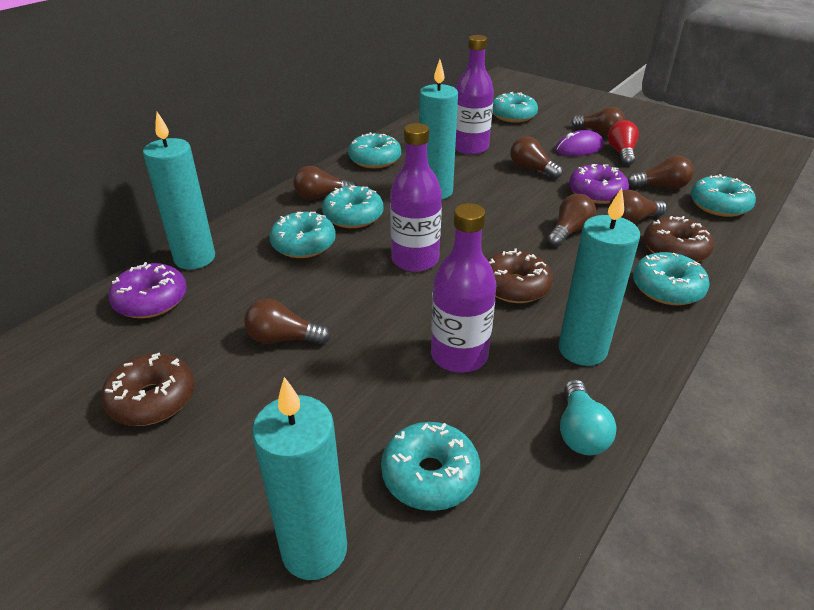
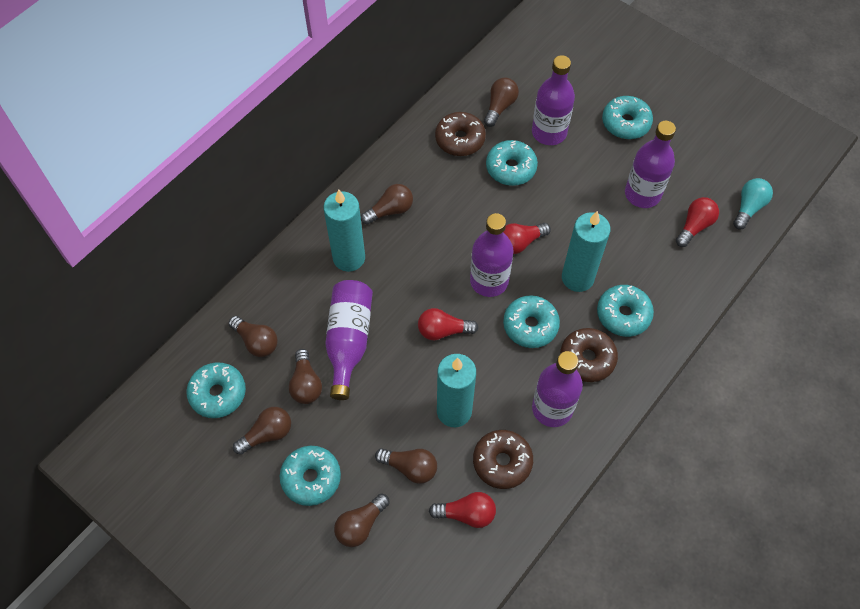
purple bottle: [390,123,442,272] [431,203,496,373] [455,35,494,155] = 3 -> [325,280,373,400] [470,213,514,297] [532,55,575,145] [532,351,583,427] [625,121,676,208] = 5
purple donut: [108,262,187,318] [569,164,629,204] = 2 -> none = 0
purple mouse: [555,130,604,156] = 1 -> none = 0
red light bulb: [608,120,639,166] = 1 -> [418,308,479,340] [429,492,496,528] [504,223,551,254] [676,197,719,247] = 4
turquoise candle: [143,112,215,270] [252,377,347,580] [419,59,458,199] [558,188,640,366] = 4 -> [323,189,365,272] [437,354,476,427] [562,211,610,292] = 3
turquoise donut: [269,212,336,258] [322,185,383,228] [348,132,401,168] [381,422,480,511] [492,92,538,123] [633,252,710,305] [690,174,756,217] = 7 -> [186,362,246,418] [280,446,341,506] [486,140,538,186] [503,295,560,348] [597,285,654,337] [602,96,653,139] = 6

